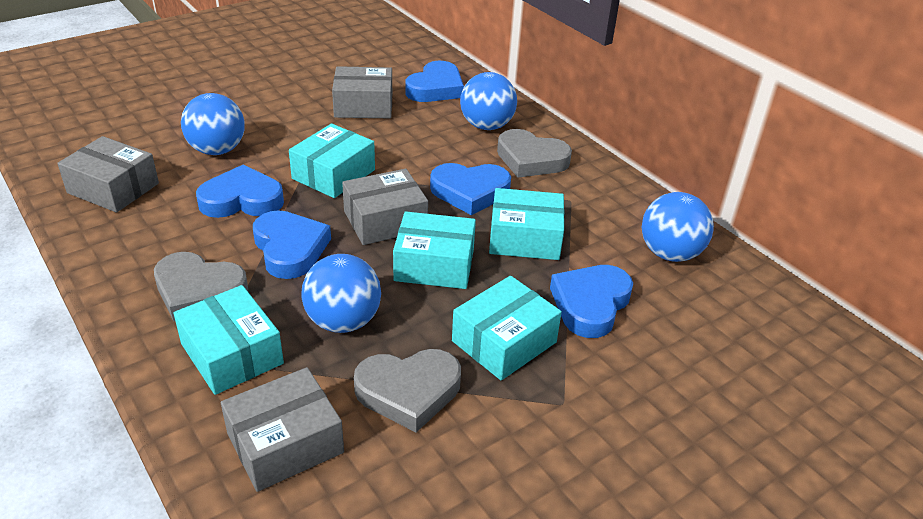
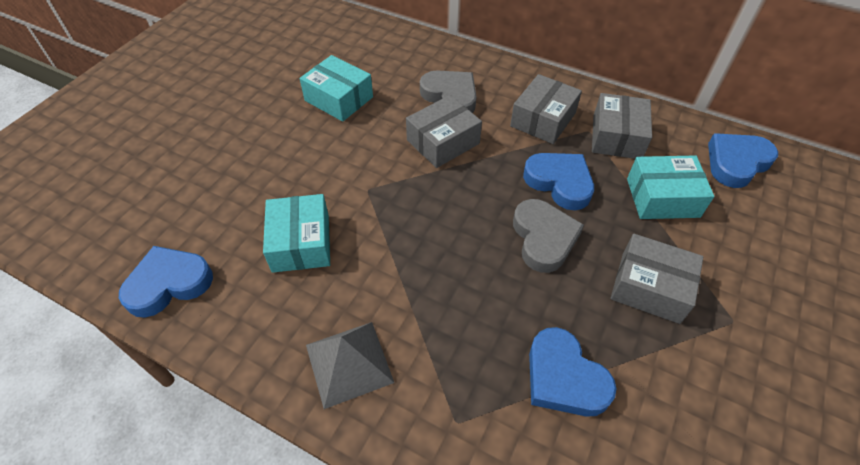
blue ball: [181,93,245,155] [302,254,381,333] [460,72,517,130] [642,192,714,262] = 4 -> none = 0
blue heart: [196,165,284,218] [253,210,331,279] [405,61,464,102] [430,163,511,215] [550,265,633,338] = 5 -> [119,246,213,318] [523,153,594,210] [529,327,617,417] [708,133,778,188] = 4
grey heart: [154,252,248,321] [354,349,461,432] [497,129,572,178] = 3 -> [420,70,477,113] [513,199,584,273] = 2
grey pyramid: none = 0 -> [306,322,394,409] = 1
turquoise box: [174,285,284,395] [289,124,375,198] [393,211,476,289] [452,276,562,380] [489,188,564,260] = 5 -> [263,194,330,273] [299,55,373,122] [627,155,714,219] = 3

